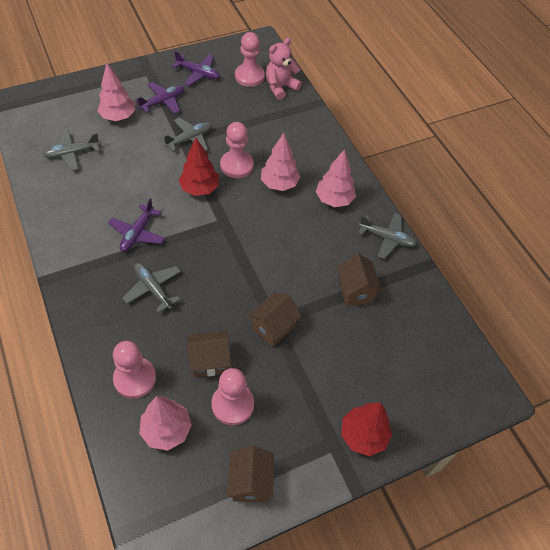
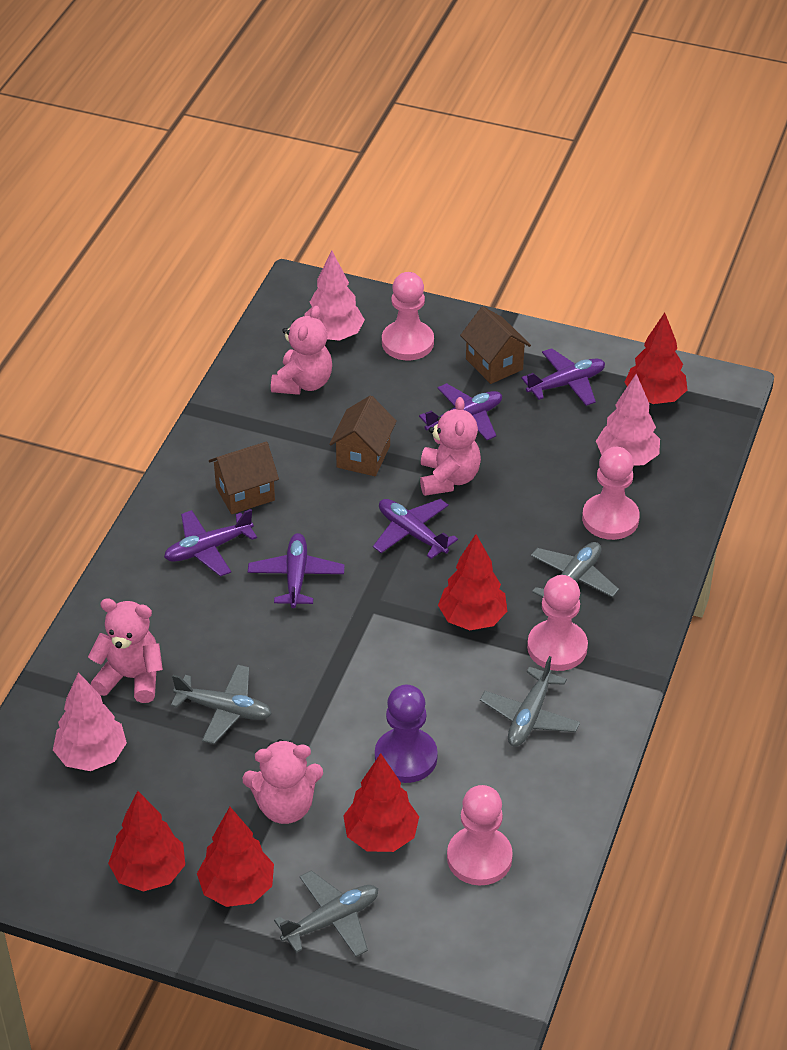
brown house: [187,330,231,377] [227,446,274,503] [248,293,302,347] [337,253,382,306] = 4 -> [209,442,279,514] [329,396,397,476] [460,307,531,384] = 3
pink teddy bear: [266,38,302,100] = 1 -> [88,598,163,703] [242,739,323,824] [271,306,332,395] [420,397,481,496] = 4
pink tree: [97,63,136,121] [139,396,192,451] [261,133,300,191] [316,149,356,207] = 4 -> [53,672,127,771] [304,251,365,341] [596,374,660,466] = 3
purple pawn: none = 0 -> [375,685,438,783] = 1
purple plane: [108,198,165,252] [135,82,184,114] [172,51,220,86] = 3 -> [164,509,257,577] [248,533,345,608] [373,499,458,559] [419,383,502,440] [521,348,605,406] = 5
red tree: [179,138,219,196] [341,402,392,456] = 2 -> [108,791,185,892] [197,807,274,907] [343,753,419,852] [438,534,507,630] [625,313,687,404] = 5

